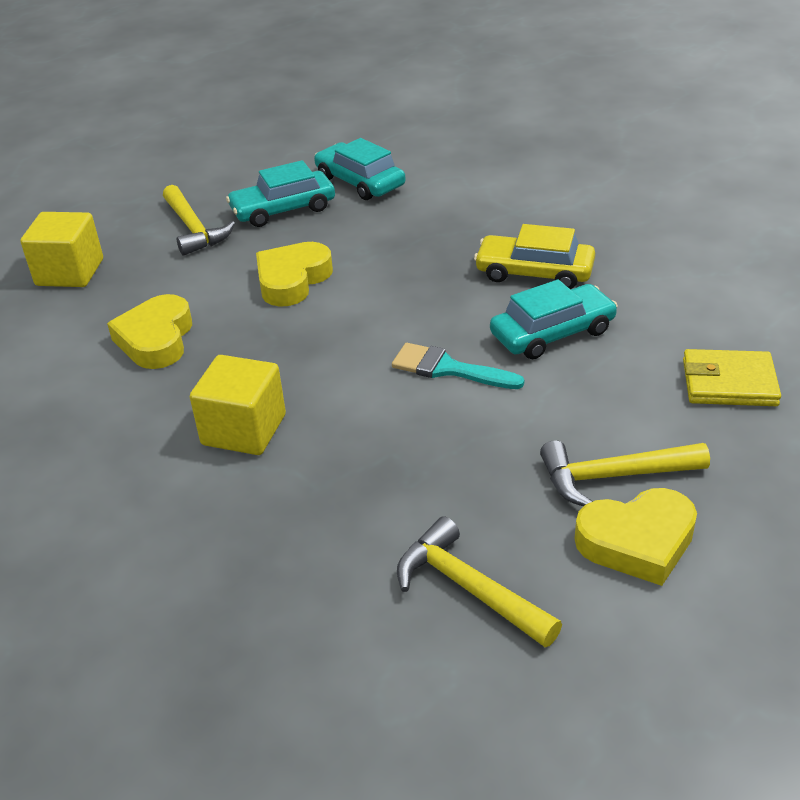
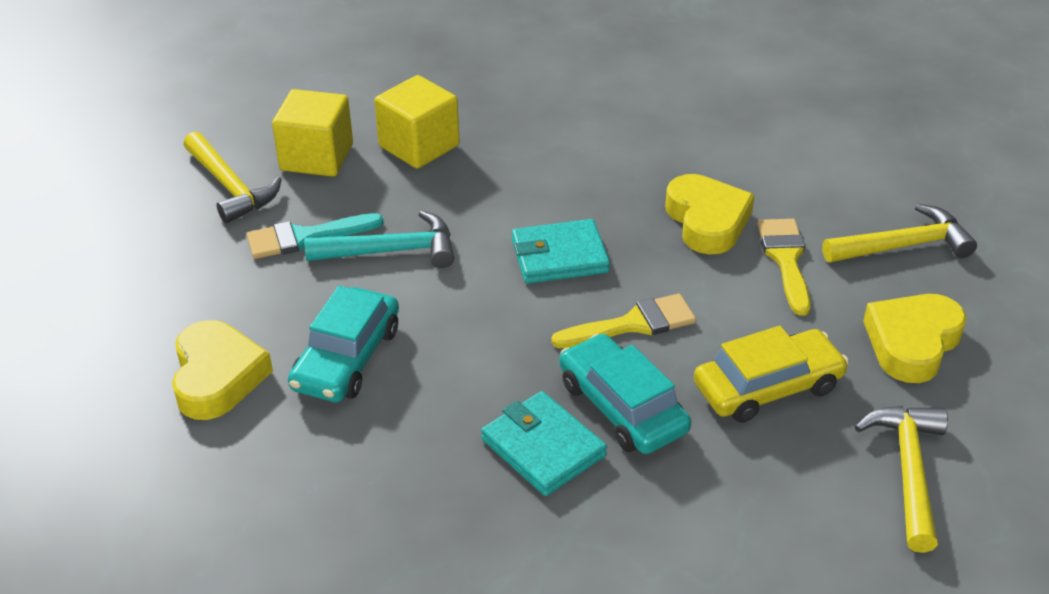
turquoise car: [226,160,335,227] [314,138,406,200] [490,279,618,359] = 3 -> [288,286,399,402] [559,334,691,454] = 2
turquoise hammer: none = 0 -> [304,211,455,268] = 1
turquoise wallet: none = 0 -> [481,391,607,496] [512,219,610,284] = 2
yellow brush: none = 0 -> [551,294,696,348] [757,219,811,316] = 2
yellow wallet: [683,349,781,406] = 1 -> none = 0

